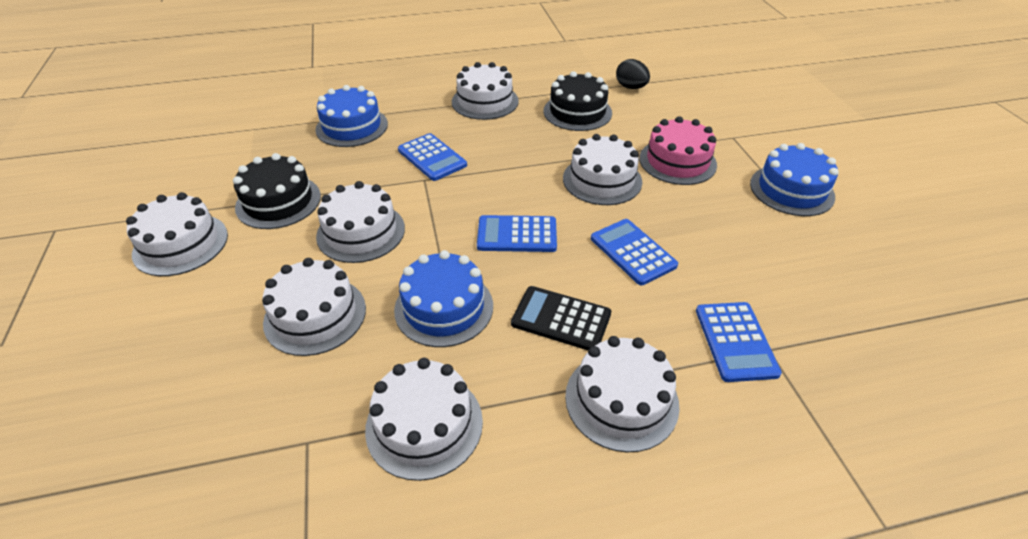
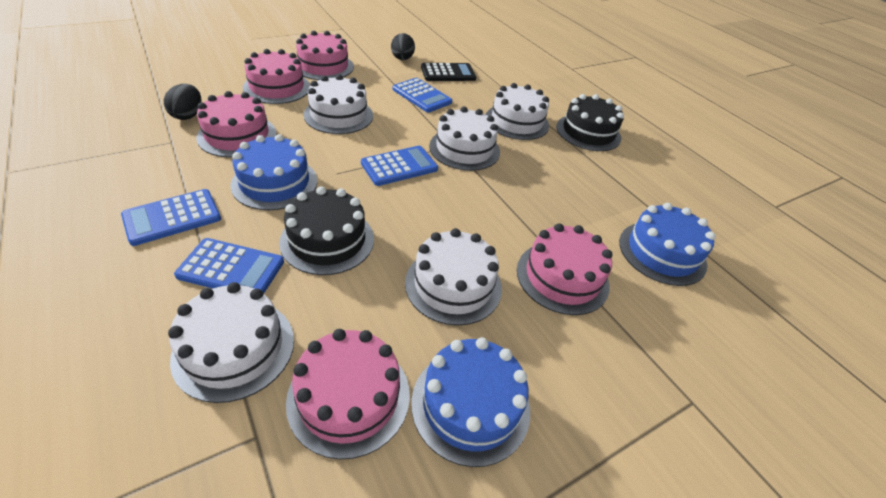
black egg: [616,59,650,89] = 1 -> [164,84,202,120] [391,33,415,60] = 2
pink cake: [639,116,717,185] = 1 -> [197,91,277,158] [243,49,310,104] [286,329,410,459] [296,31,354,80] [517,223,613,315] = 5
white cake: [126,192,228,276] [262,258,366,356] [316,181,405,263] [365,358,483,481] [452,62,519,120] [563,134,642,205] [565,336,680,452] = 7 -> [168,282,294,403] [304,74,373,134] [405,228,502,326] [429,107,500,171] [486,83,549,140] = 5

